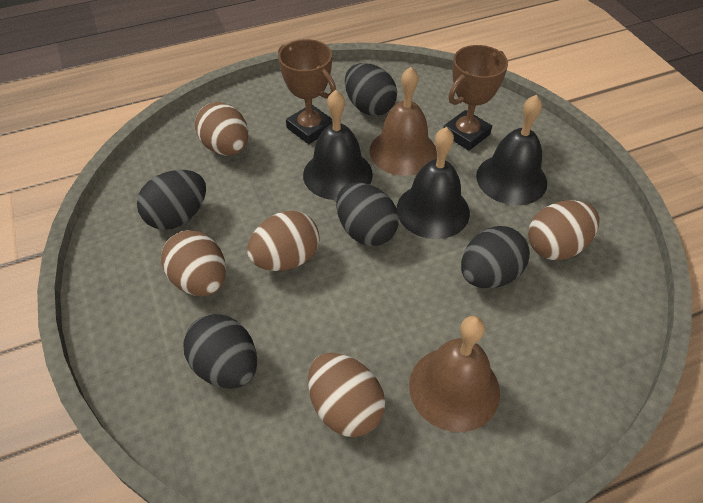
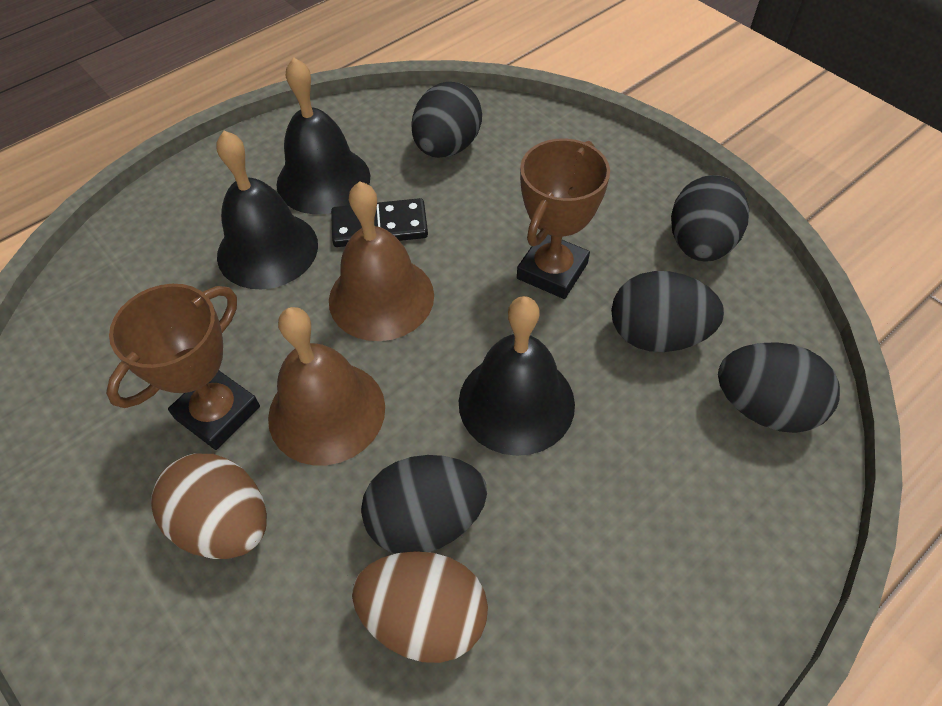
black domino: none = 0 -> [331,198,428,247] = 1
brown egg: [161,230,226,296] [195,102,249,156] [247,211,320,271] [308,353,385,437] [528,200,600,260] = 5 -> [151,454,267,559] [352,551,488,663] = 2

